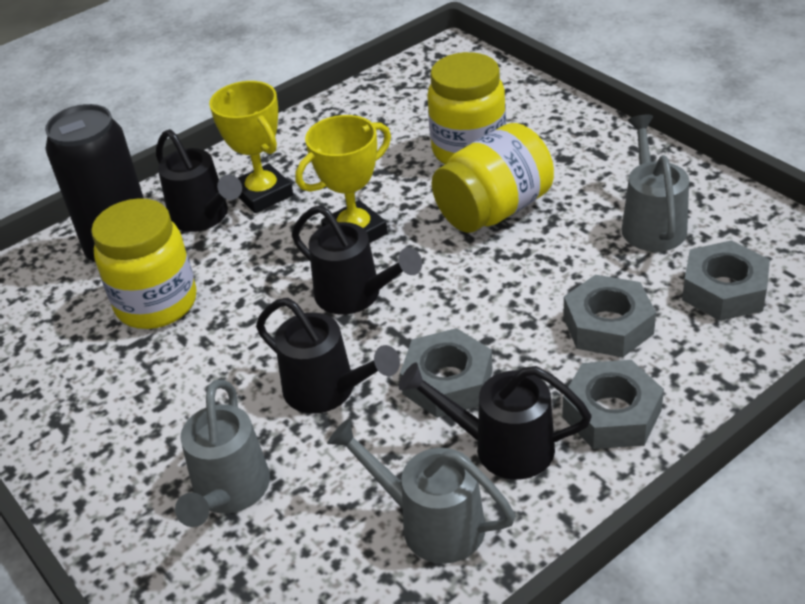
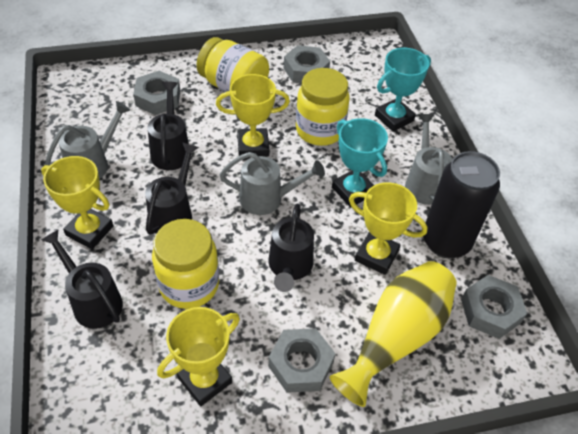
turquoise trophy: none = 0 -> [332,118,388,208] [375,48,431,132] = 2
yellow trophy: [209,81,293,213] [295,115,391,243] = 2 -> [41,156,113,249] [157,307,240,406] [216,74,290,157] [349,182,428,275] = 4
yellow vase: none = 0 -> [330,261,457,407] = 1

